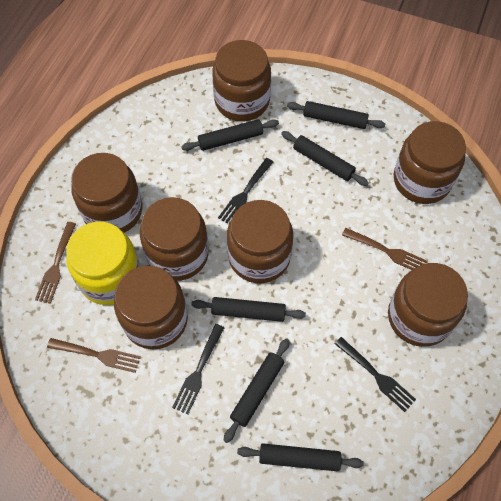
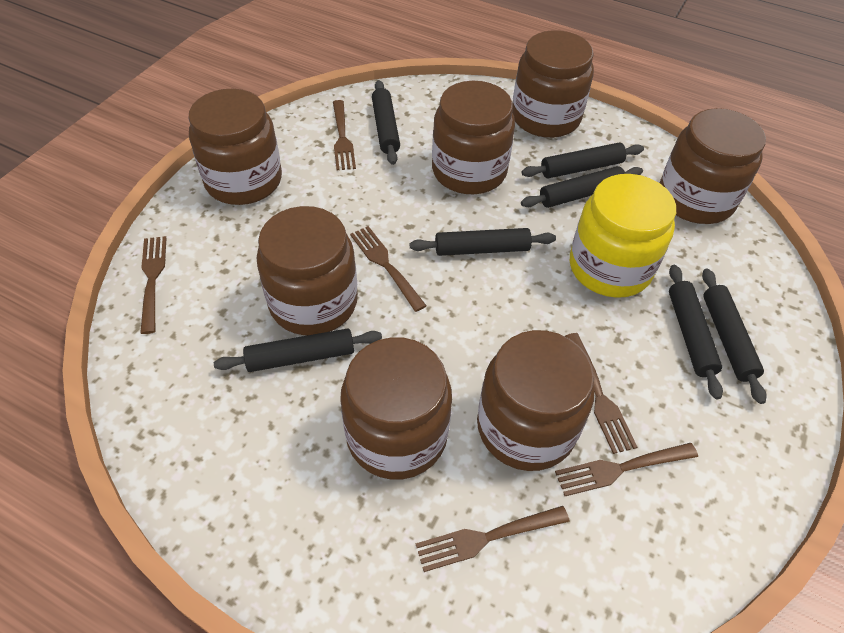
black fork: [172,324,225,415] [218,158,273,223] [335,337,416,412] = 3 -> none = 0
black rolling pin: [181,119,279,151] [191,297,306,322] [223,338,290,443] [237,443,364,471] [281,131,369,186] [287,101,385,129] = 6 -> [214,328,382,372] [372,80,400,165] [410,228,556,256] [521,166,643,208] [522,143,644,179] [669,265,723,399] [702,269,767,404] = 7
brown fork: [35,222,76,304] [47,338,141,373] [342,228,428,270] = 3 -> [140,236,167,334] [333,100,356,170] [350,226,427,312] [416,506,570,572] [555,443,698,496] [565,333,637,454] = 6

